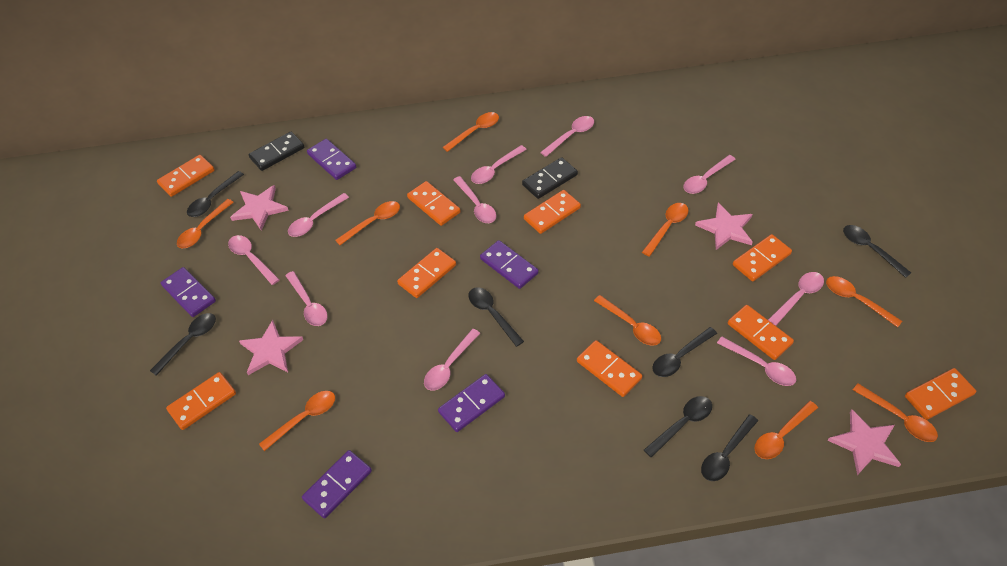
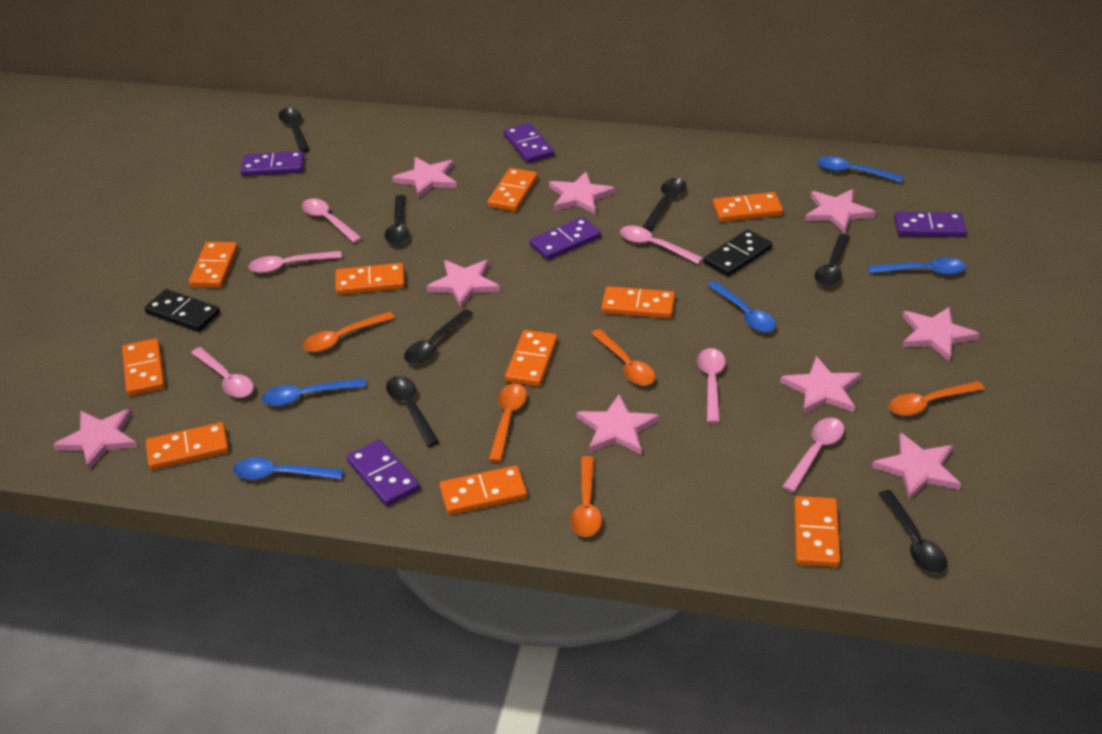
blue spoon: none = 0 -> [233,457,344,480] [262,378,366,406] [707,281,776,332] [817,156,904,183] [868,258,966,275] = 5
orange domino: [157,155,215,197] [166,372,236,430] [397,248,456,298] [407,181,461,226] [524,190,581,234] [577,340,642,397] [728,305,794,360] [733,234,792,281] [905,368,976,420] = 9 -> [122,338,165,396] [146,422,229,470] [189,242,238,288] [335,263,405,295] [440,466,527,515] [487,168,538,212] [505,330,558,387] [601,286,675,318] [713,192,783,222] [794,496,841,567] = 10
orange spoon: [177,199,234,248] [259,391,335,451] [335,201,400,245] [443,112,499,152] [594,295,661,346] [642,203,688,257] [755,401,818,459] [826,276,902,327] [853,383,938,442] = 9 -> [303,311,395,352] [489,384,527,462] [570,456,602,537] [591,329,655,386] [889,381,984,416] = 5
pink spoon: [228,235,280,285] [285,271,328,326] [288,193,349,237] [424,329,480,391] [453,176,496,223] [471,145,527,184] [540,116,594,157] [683,155,736,194] [717,337,796,386] [768,272,824,326] = 10 -> [191,347,254,398] [249,251,342,273] [302,198,362,243] [620,226,703,264] [697,348,726,424] [782,418,844,493] = 6
pink star: [230,185,289,231] [239,320,303,375] [695,203,753,250] [828,409,901,475] = 4 -> [53,409,137,470] [392,157,457,199] [426,260,500,308] [549,171,615,215] [577,394,659,454] [780,356,862,414] [805,189,875,233] [872,433,961,500] [902,307,980,362] = 9

